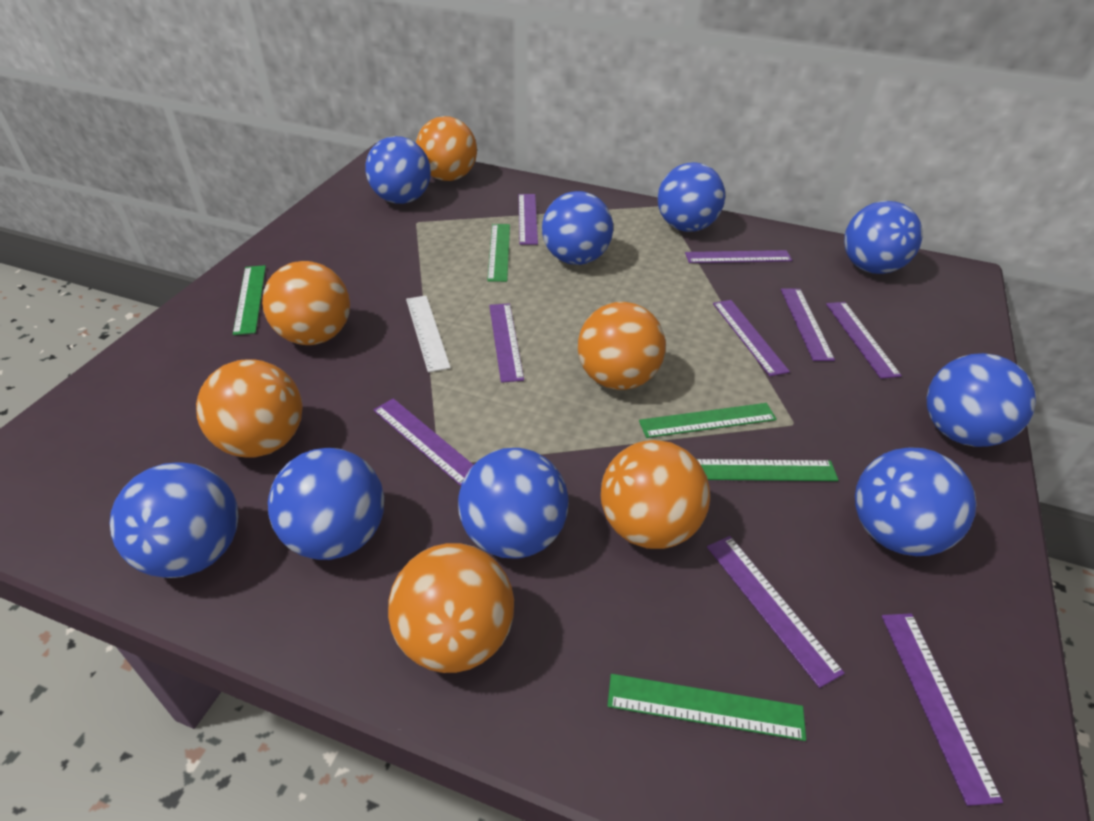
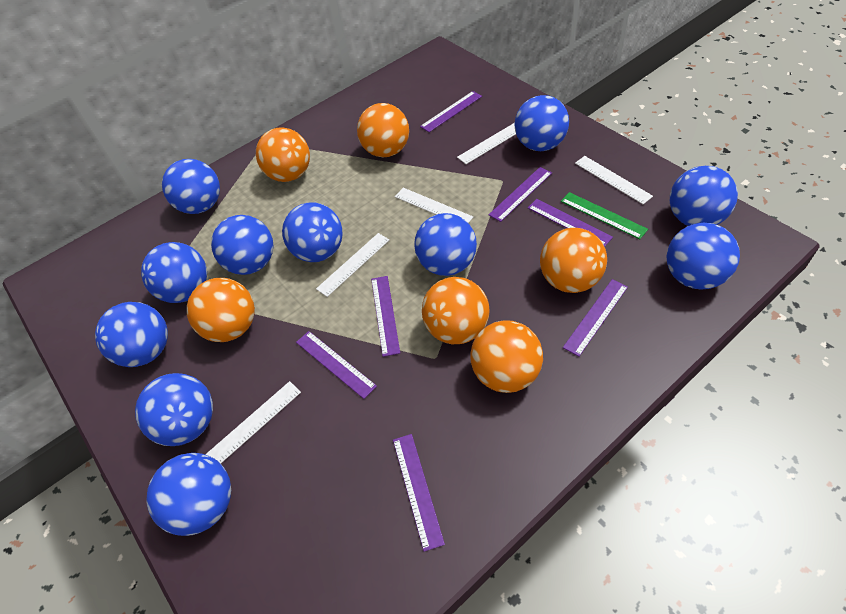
blue ball: [110,462,239,578] [268,448,384,560] [365,136,431,204] [458,448,569,559] [542,191,613,265] [658,162,725,232] [844,201,923,274] [855,447,976,556] [927,353,1036,447] = 9 -> [95,302,168,367] [135,373,213,446] [141,242,207,303] [146,453,231,536] [162,159,220,214] [211,215,273,275] [282,203,343,262] [414,213,477,276] [514,95,569,151] [666,223,740,290] [670,166,738,226] = 11
green ruler: [233,265,266,335] [487,224,510,282] [607,674,806,741] [639,403,777,438] [697,459,838,481] = 5 -> [561,192,648,239] = 1
purple ruler: [374,398,473,486] [489,303,524,383] [518,194,538,245] [685,250,792,263] [707,536,845,688] [713,300,790,376] [781,289,835,361] [826,302,902,379] [882,613,1003,806] = 9 -> [296,331,377,399] [371,276,400,357] [393,434,445,552] [420,91,482,132] [489,167,552,222] [528,199,613,247] [563,279,628,357] = 7
white ruler: [406,296,451,372] = 1 -> [205,381,301,464] [316,233,389,297] [395,188,473,223] [457,123,516,164] [575,156,653,204] = 5

